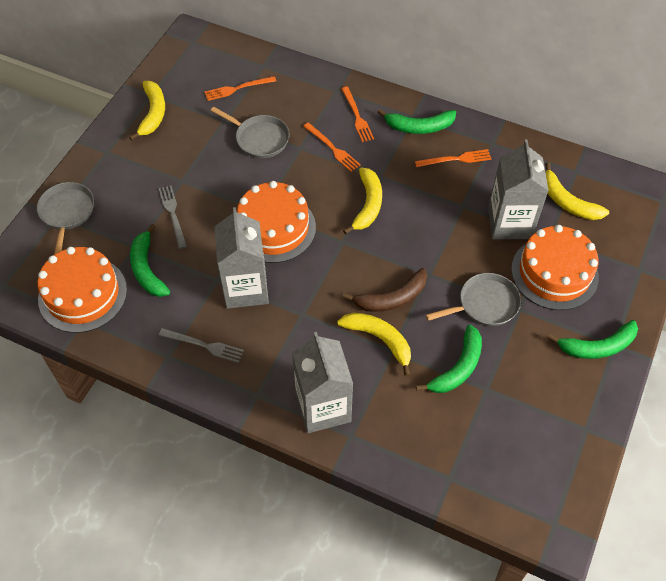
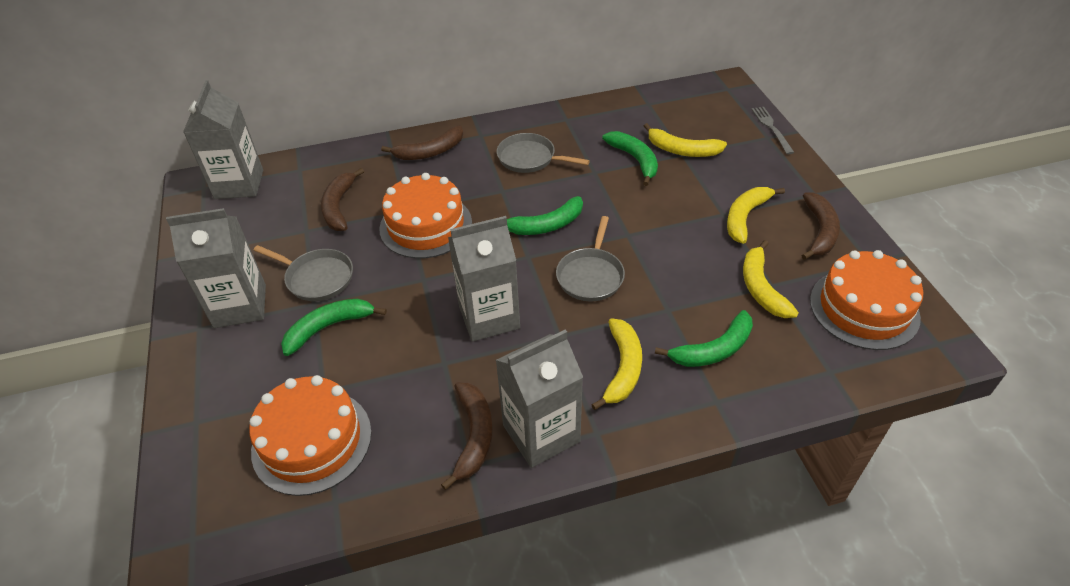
brown banana: [343,268,427,312] = 1 -> [321,168,364,231] [381,126,463,160] [441,382,493,490] [801,192,840,260] = 4
grey carton: [214,207,269,309] [292,332,353,433] [488,140,548,239] = 3 -> [166,208,266,328] [183,80,263,199] [448,216,520,342] [496,330,583,468] = 4
grey fork: [159,185,187,249] [159,328,244,363] = 2 -> [751,107,794,154] = 1
orange fork: [204,76,276,101] [303,122,361,172] [341,86,374,142] [415,149,491,167] = 4 -> none = 0

